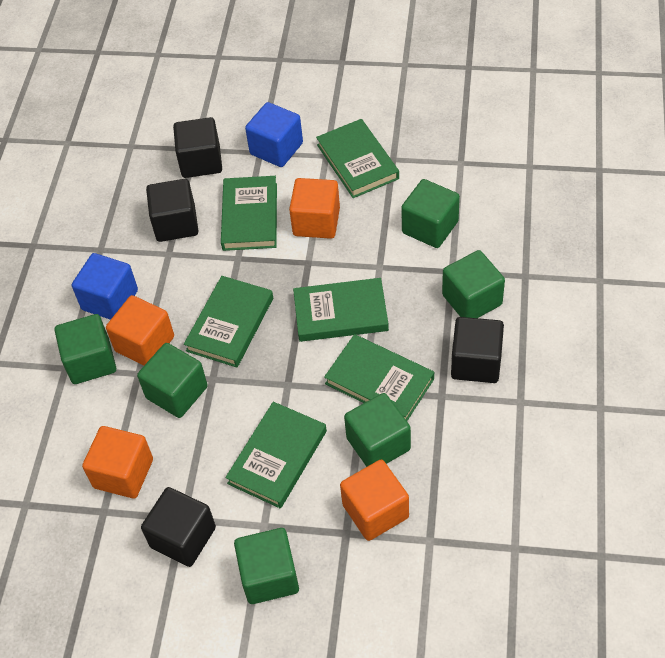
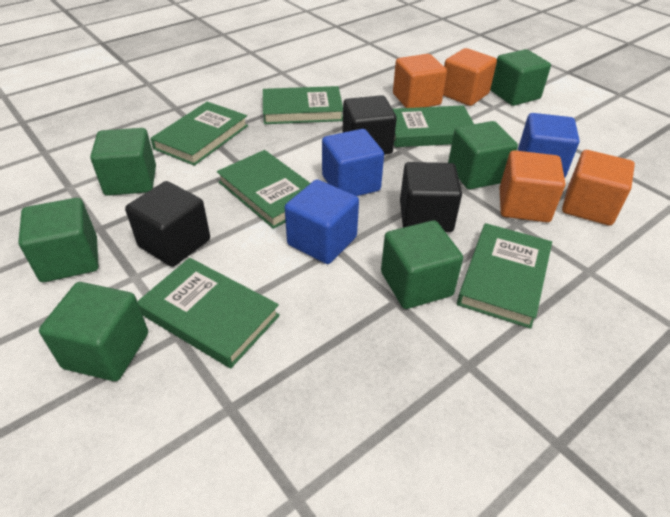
black cube: [141,487,216,567] [146,179,198,242] [173,117,222,178] [451,317,504,383] = 4 -> [125,181,210,267] [342,95,397,155] [400,162,462,232] = 3
blue cube: [72,253,138,320] [245,102,303,167] = 2 -> [285,179,359,264] [322,129,384,196] [518,113,579,178] = 3

